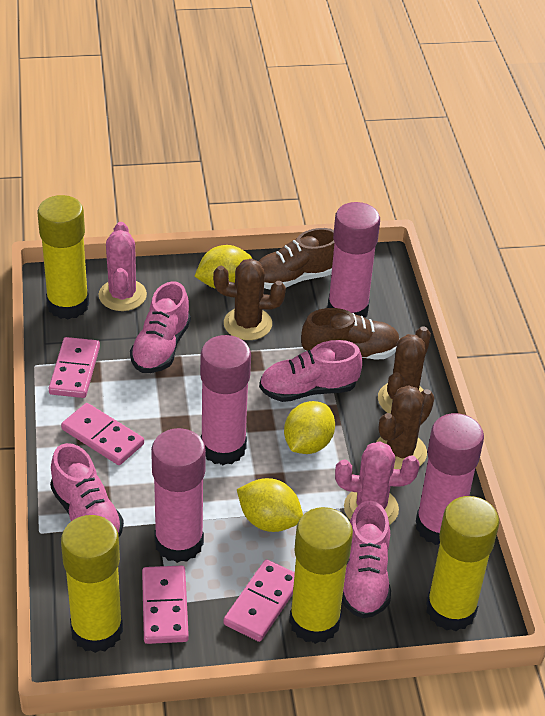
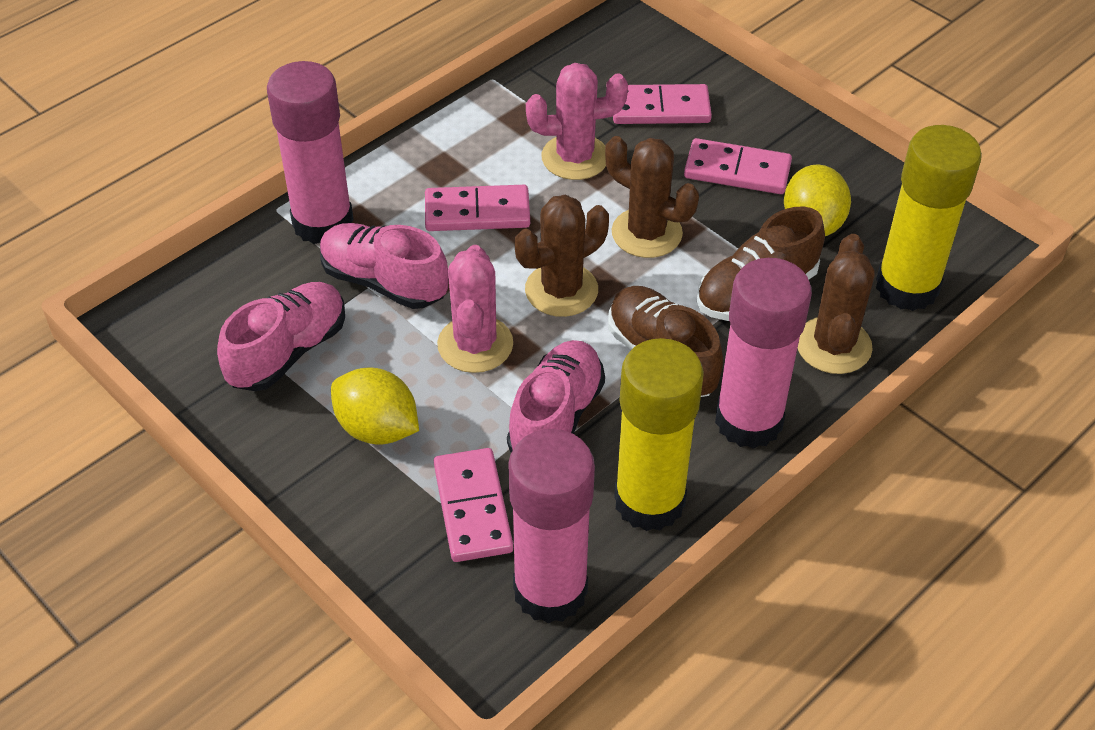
pink glue stick: [151,428,206,563] [200,335,251,465] [327,202,380,318] [416,413,484,545] = 4 -> [267,61,354,244] [508,429,595,623] [715,258,812,449] = 3
pink shoe: [50,443,124,537] [130,281,191,373] [259,340,362,402] [342,501,391,618] = 4 -> [217,282,345,391] [320,223,449,309] [507,340,605,453] = 3
yellow glue stick: [38,195,89,319] [61,515,123,653] [289,507,353,644] [426,496,499,631] = 4 -> [614,338,704,531] [876,125,982,311] = 2
yellow lemon: [195,245,252,289] [237,478,303,532] [284,401,335,454] = 3 -> [331,368,419,445] [784,164,851,236] = 2

